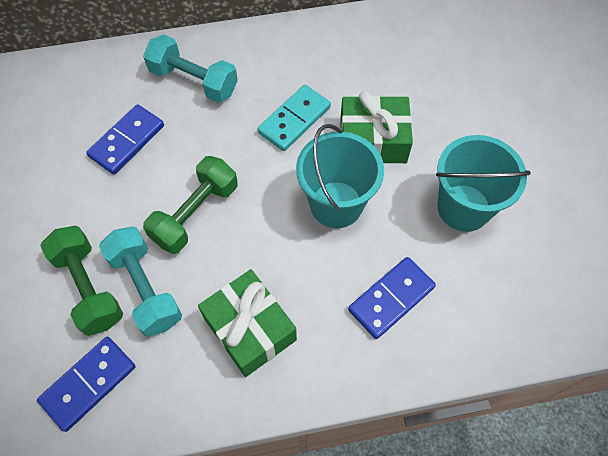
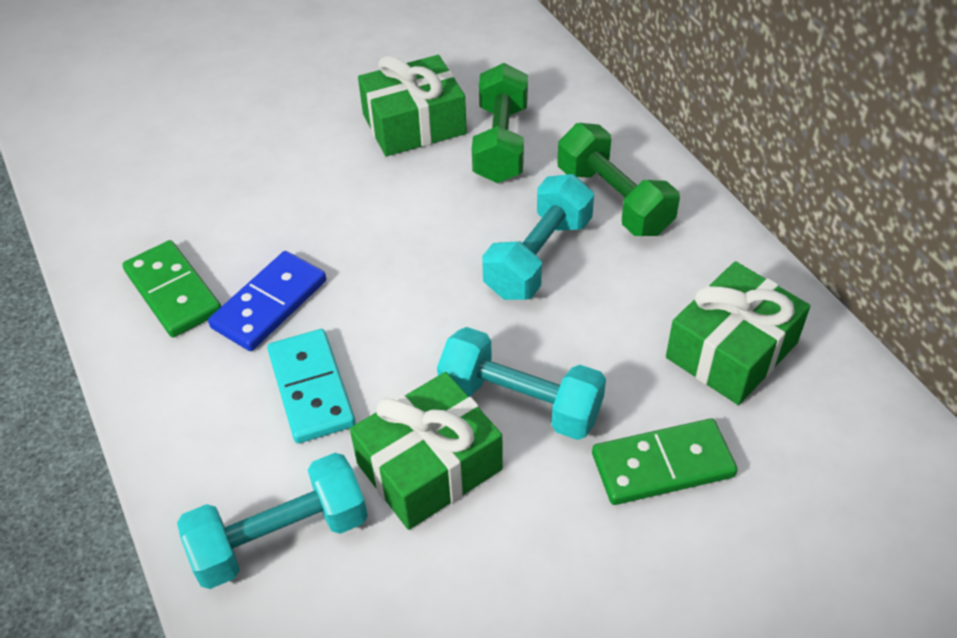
blue domino: [37,337,136,432] [86,104,164,174] [348,257,436,339] = 3 -> [208,251,326,351] = 1
green domino: none = 0 -> [122,240,221,337] [592,419,738,505] = 2
green gift: [198,269,297,377] [340,91,413,163] = 2 -> [350,372,503,530] [358,55,467,156] [666,261,810,405] = 3
turquoise bucket: [296,124,384,228] [436,135,530,232] = 2 -> none = 0
turquoise dumbbell: [99,226,182,337] [143,35,238,103] = 2 -> [177,453,368,589] [437,327,606,440] [482,174,594,300] = 3

